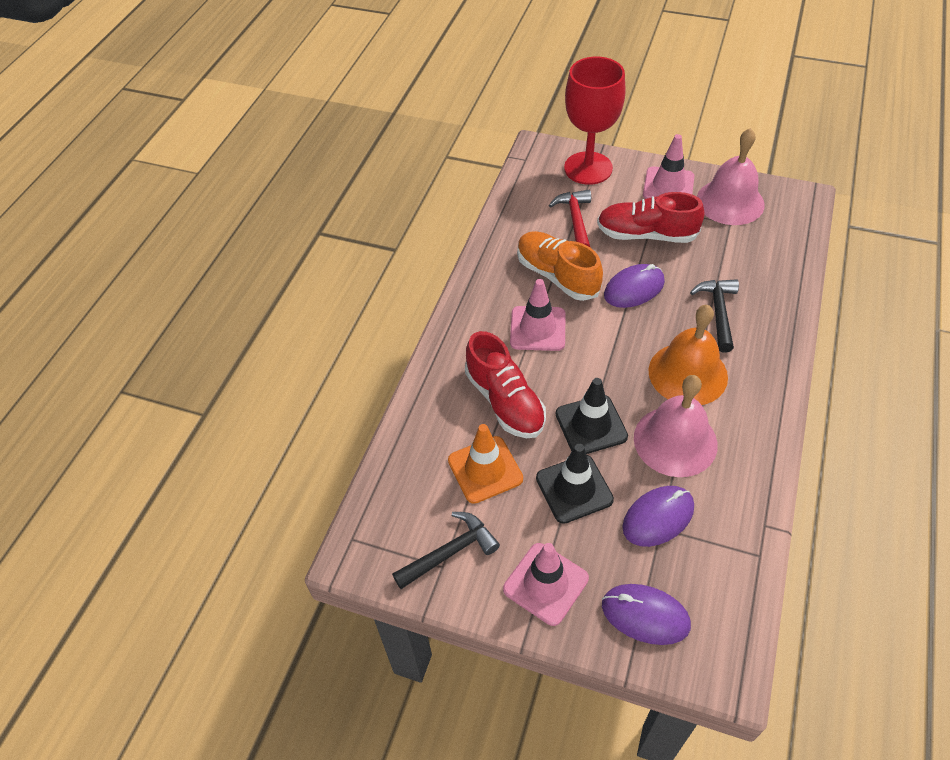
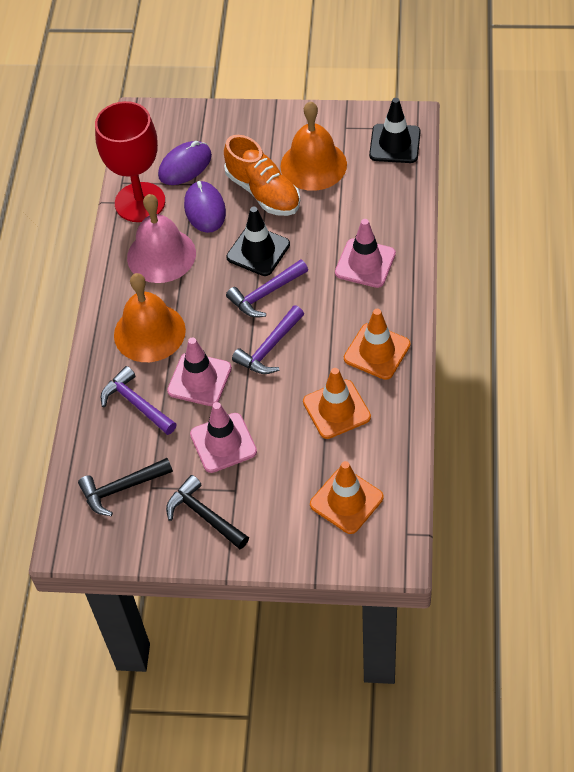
orange bell: [649,305,728,405] = 1 -> [114,273,186,362] [280,101,347,191] = 2
orange traffic cone: [448,424,523,504] = 1 -> [303,368,371,439] [310,461,384,534] [344,309,410,380] = 3
pink bell: [634,375,718,477] [697,128,764,225] = 2 -> [127,194,196,283] = 1
purple hammer: none = 0 -> [101,366,177,435] [226,259,308,317] [232,306,304,374] = 3
purple mouse: [602,584,691,645] [604,264,665,308] [622,486,694,547] = 3 -> [158,141,212,185] [184,181,226,233] = 2
red hammer: [549,190,591,248] = 1 -> none = 0
red shoe: [465,331,546,438] [597,192,704,243] = 2 -> none = 0

